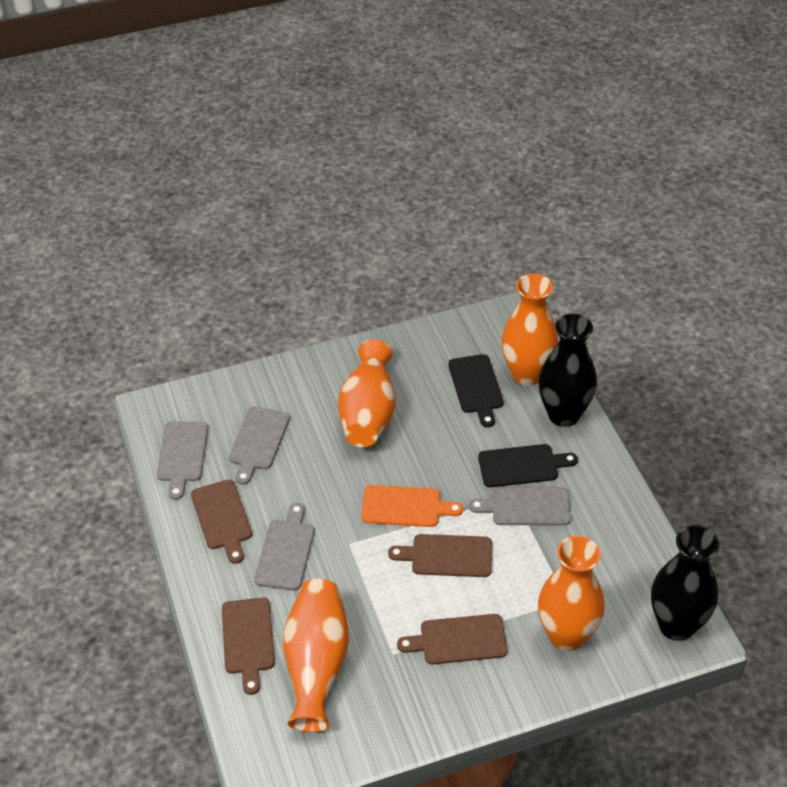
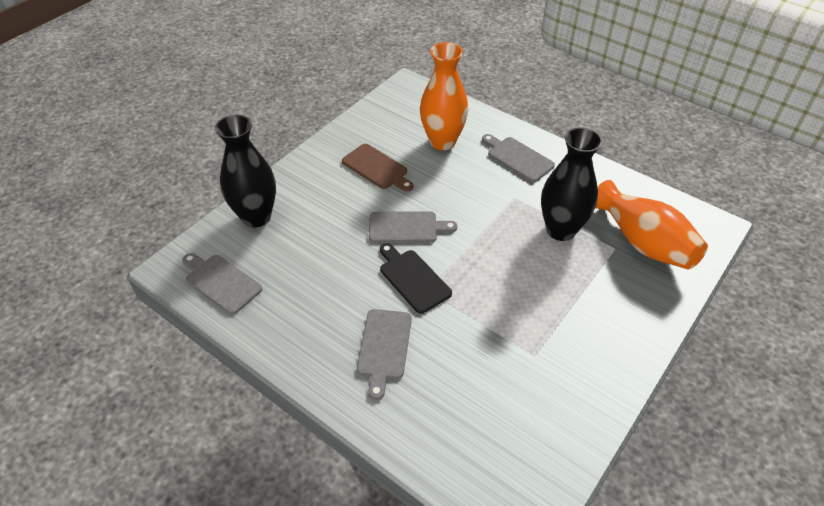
black cutting board: [448,354,504,427] [478,444,578,487] = 2 -> [380,243,452,314] = 1
brown cutting board: [191,480,252,564] [222,597,275,695] [388,534,492,577] [397,614,508,665] = 4 -> [342,144,414,192] = 1
orange cutting board: [361,485,463,527] = 1 -> none = 0
orange vase: [283,579,349,732] [338,339,395,447] [502,273,558,386] [538,536,605,651] = 4 -> [420,42,468,150] [596,180,708,269] = 2

